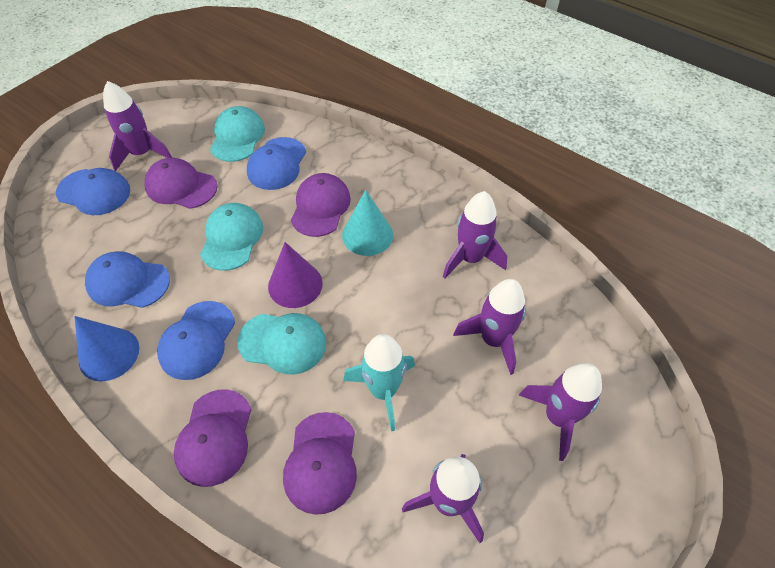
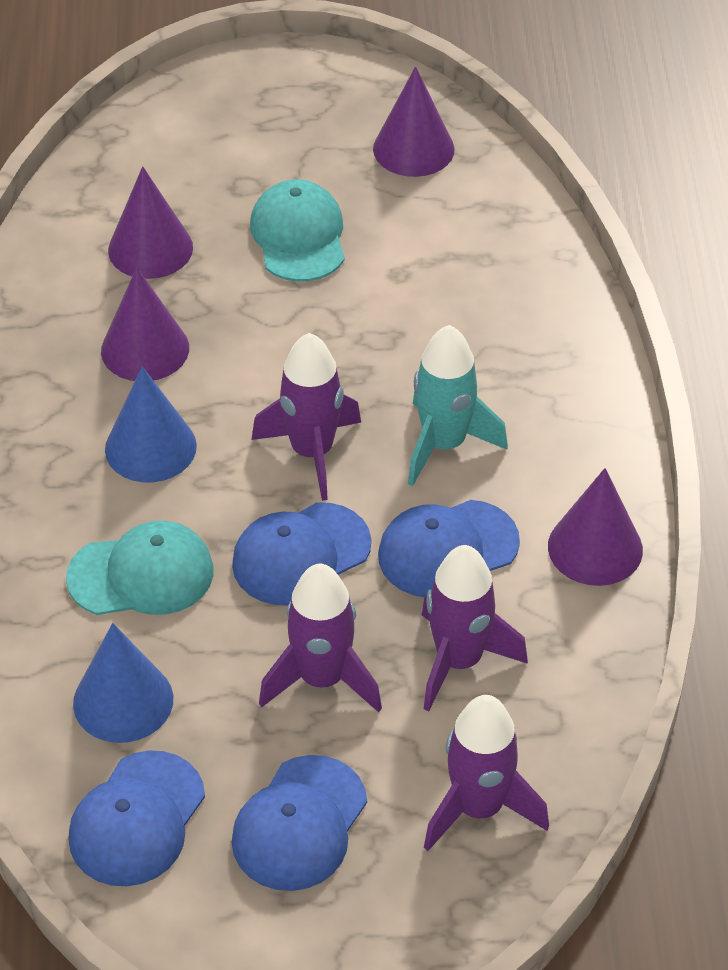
blue cone: [74,316,139,382] = 1 -> [73,623,173,743] [105,366,197,482] = 2
purple cap: [144,158,218,209] [174,389,251,487] [283,412,357,515] [291,173,351,237] = 4 -> none = 0
purple cone: [268,242,323,308] = 1 -> [101,267,189,381] [108,166,193,279] [373,67,454,177] [548,468,643,586] = 4
purple rocket: [103,81,172,171] [402,454,484,543] [443,191,507,279] [453,279,526,375] [519,363,602,461] = 5 -> [252,333,361,501] [259,564,382,712] [422,545,528,711] [424,695,549,851] = 4
turquoise cap: [200,203,263,271] [210,106,265,162] [237,313,326,375] = 3 -> [66,521,214,615] [250,179,345,282] = 2
turquoise cone: [342,190,393,256] = 1 -> none = 0

